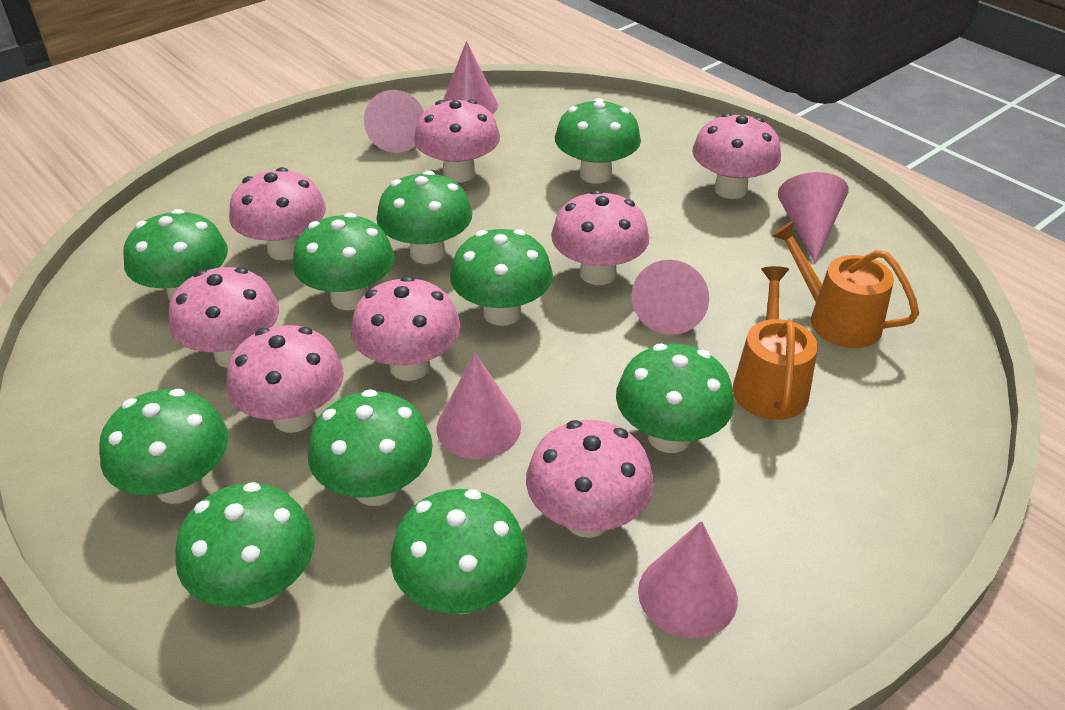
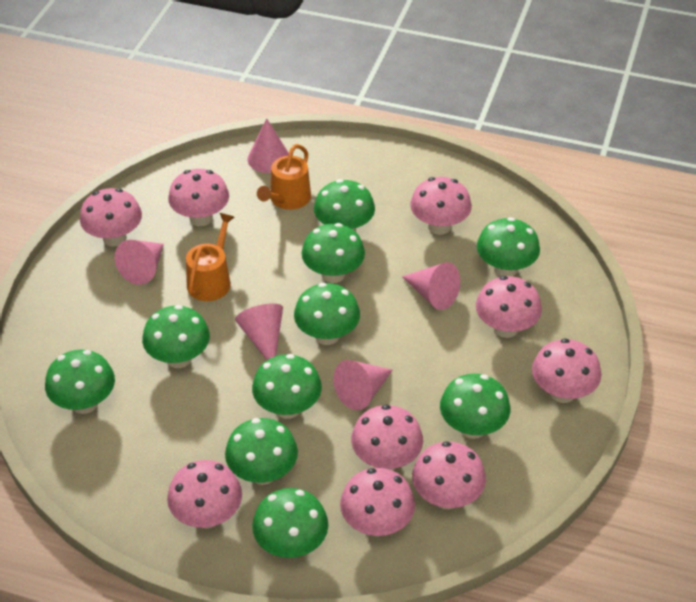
pink cone: [364,90,424,153] [437,353,521,459] [443,41,498,114] [632,260,709,335] [638,521,738,638] [778,172,849,263] = 6 -> [114,240,164,285] [235,303,283,360] [247,118,289,173] [333,360,392,410] [402,262,460,310] = 5
pink mushroom: [169,267,279,368] [227,325,344,433] [229,167,326,260] [351,276,460,381] [414,99,500,183] [526,420,654,538] [551,190,649,285] [692,113,781,199] = 8 -> [80,188,142,247] [167,460,242,528] [168,169,229,226] [340,468,415,536] [351,405,423,470] [410,177,472,235] [412,441,486,509] [476,276,542,338] [532,338,601,403] = 9

